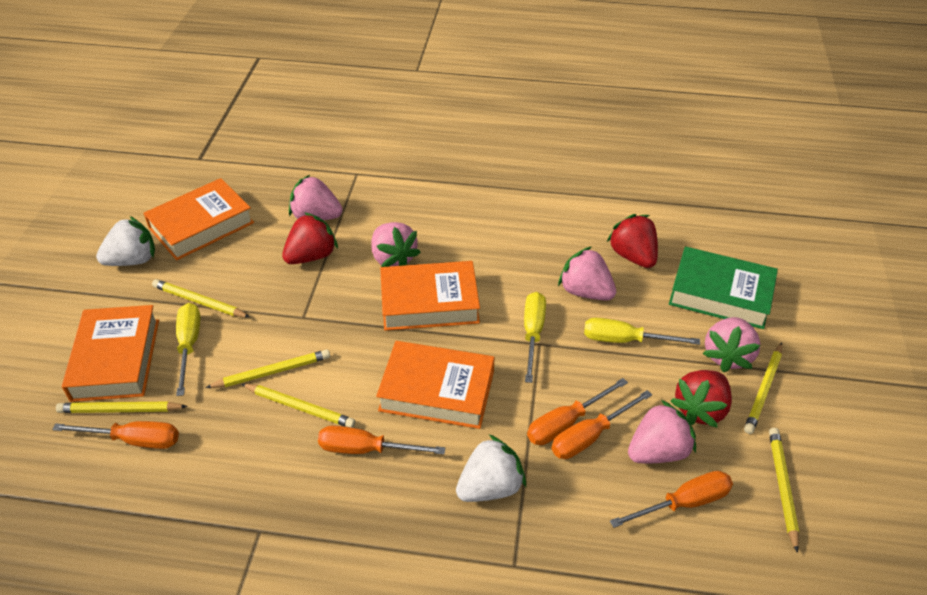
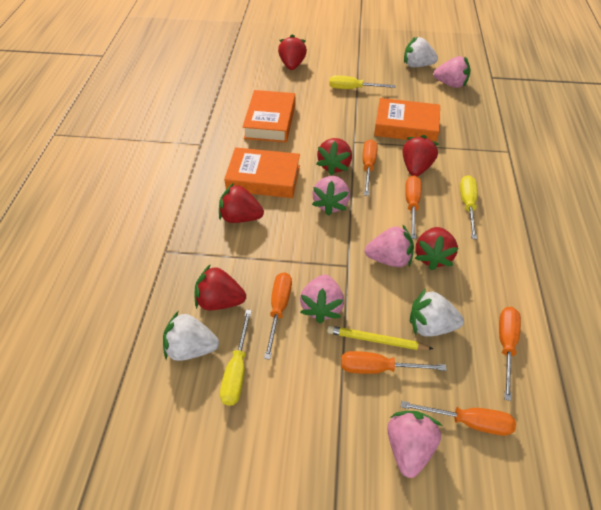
green book: [669,246,778,329] = 1 -> none = 0
orange book: [62,305,159,402] [143,178,254,260] [376,341,495,429] [380,261,480,331] = 4 -> [224,147,300,198] [243,90,295,143] [374,98,440,142] = 3
orange screwdriver: [52,421,179,449] [318,426,445,454] [527,378,628,445] [551,390,652,459] [610,471,733,528] = 5 -> [264,272,292,359] [341,351,447,374] [363,139,377,196] [401,401,516,436] [405,175,421,239] [499,307,521,401] = 6
red strawberry: [282,212,338,264] [607,214,658,268] [671,370,732,428] = 3 -> [194,264,246,310] [219,183,264,223] [278,34,307,70] [317,138,352,175] [403,135,439,176] [415,227,458,270] = 6
white strawberry: [96,216,155,266] [456,434,526,502] = 2 -> [163,311,219,361] [404,37,438,67] [410,289,464,336] = 3
yellow pencil: [56,401,188,413] [152,279,250,317] [205,349,330,388] [242,384,356,428] [744,342,782,434] [769,428,799,553] = 6 -> [327,326,433,350] = 1

